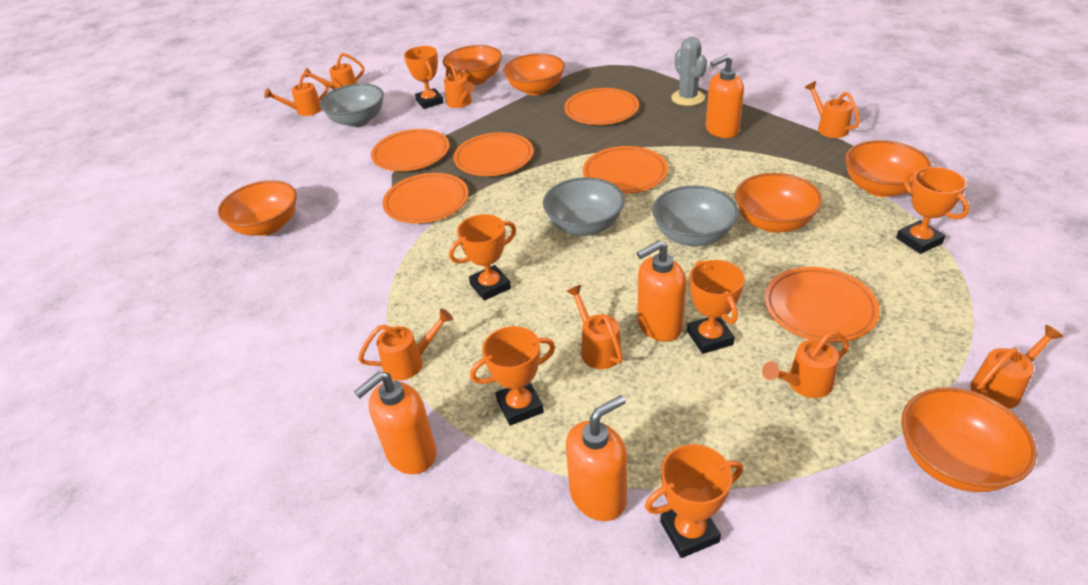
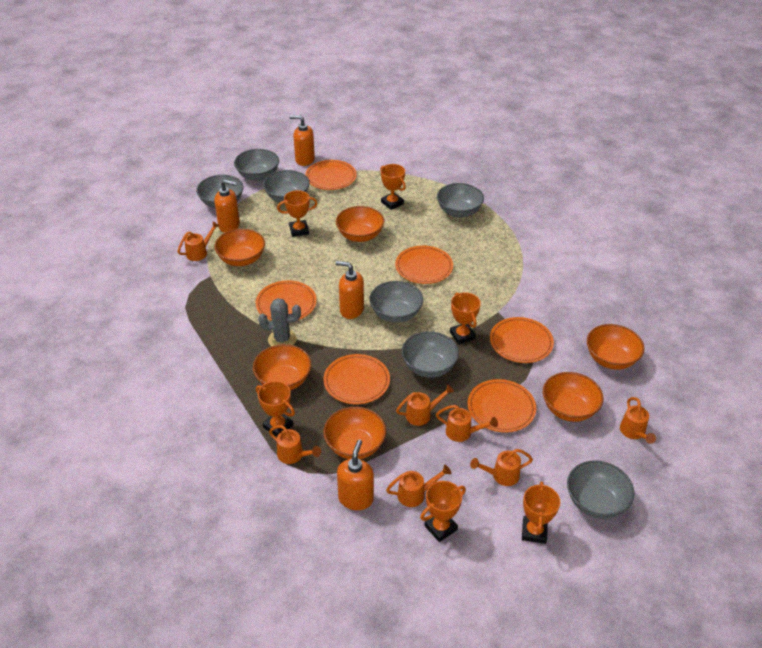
grey bowl: [320,83,384,127] [543,177,625,236] [652,186,739,246] = 3 -> [196,175,244,208] [234,149,279,181] [263,170,310,204] [369,281,423,323] [401,331,459,378] [437,183,484,218] [567,460,634,519] = 7
orange watering can: [264,72,329,116] [304,53,364,90] [358,309,453,381] [444,63,475,108] [566,285,623,369] [762,331,850,398] [805,81,860,138] [970,325,1064,409] = 8 -> [178,222,220,261] [269,425,321,464] [386,465,451,507] [396,384,454,426] [436,405,498,442] [470,449,533,486] [620,397,656,444] = 7

